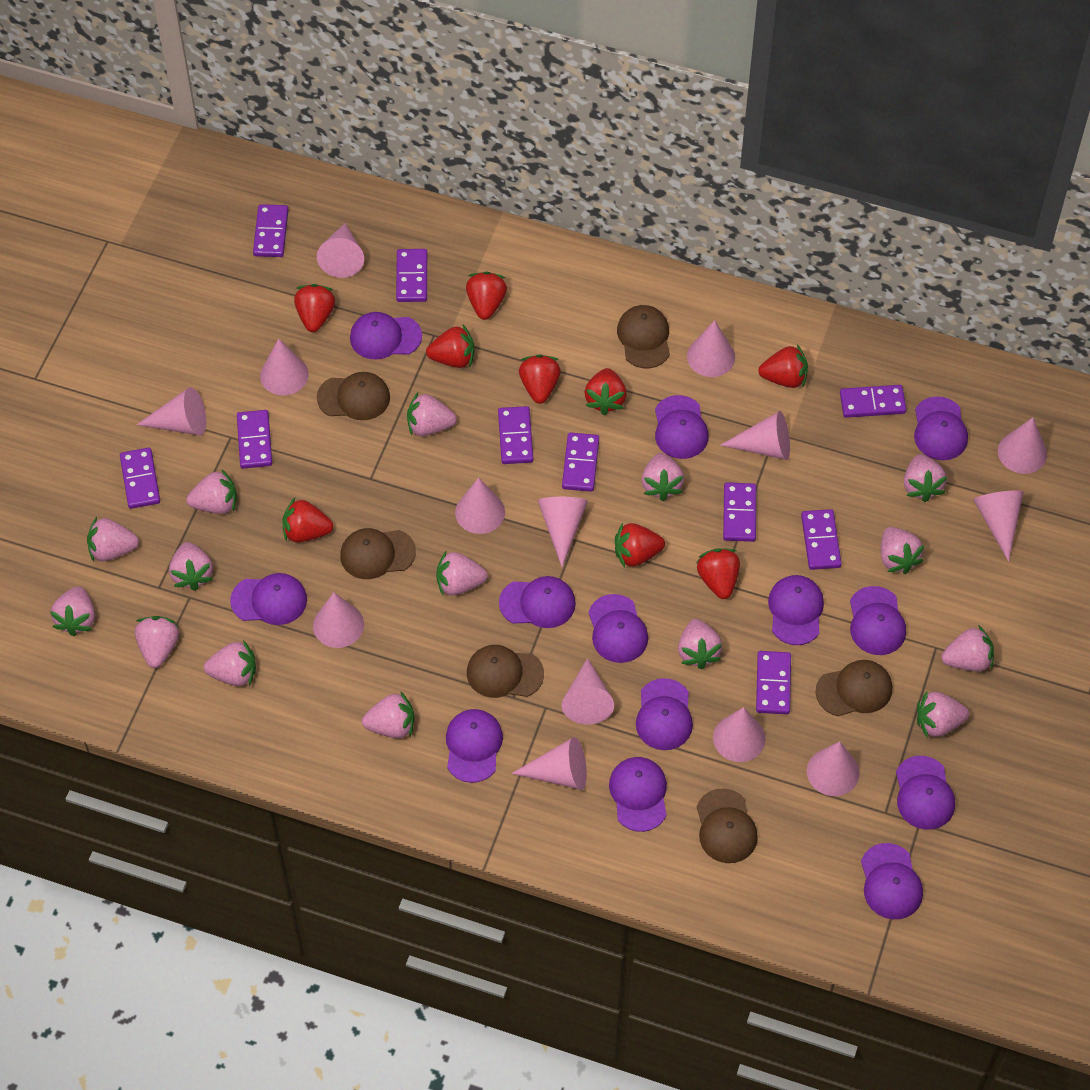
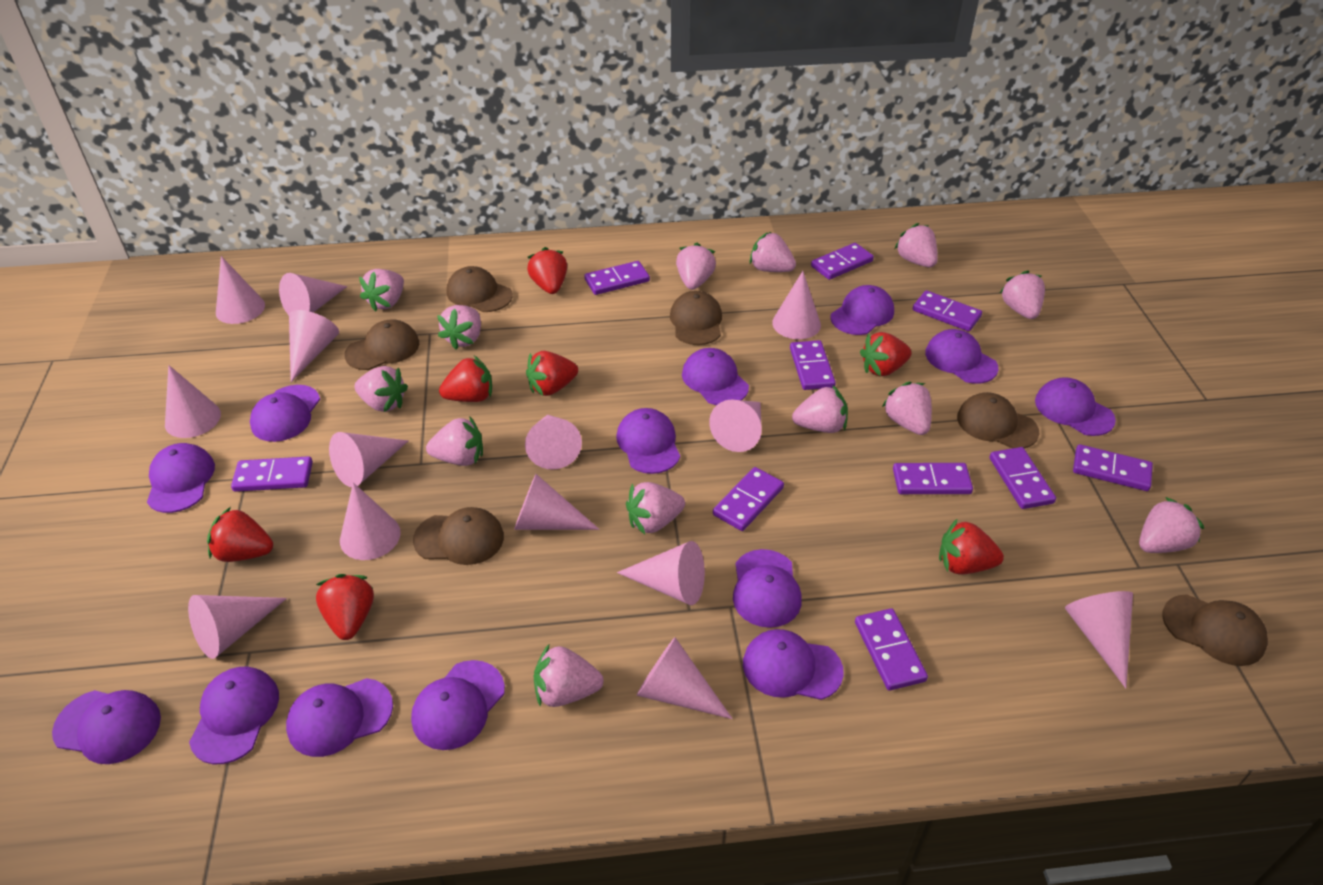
pink strawberry: [50,586,95,636] [87,517,139,562] [135,616,179,668] [169,542,213,591] [186,470,237,514] [204,640,256,686] [362,692,414,738] [407,393,457,436] [436,551,488,596] [641,453,684,501] [678,619,722,669] [881,527,924,574] [904,454,947,502] [917,692,969,737] [941,625,994,671] = 15 -> [354,366,408,412] [359,269,404,312] [426,416,483,466] [437,305,481,350] [534,644,604,707] [626,482,685,534] [676,243,716,290] [749,232,796,272] [792,386,848,433] [882,382,932,435] [894,223,938,267] [1000,271,1045,319] [1139,497,1204,553] = 13
red strawberry: [282,498,333,543] [294,284,335,332] [426,325,475,368] [466,272,507,320] [519,354,561,404] [585,368,627,415] [615,522,665,568] [697,548,740,599] [759,344,808,388] = 9 -> [207,507,273,562] [316,574,374,640] [439,356,492,402] [526,351,578,396] [527,247,567,294] [860,332,912,376] [939,518,1004,575] = 7

